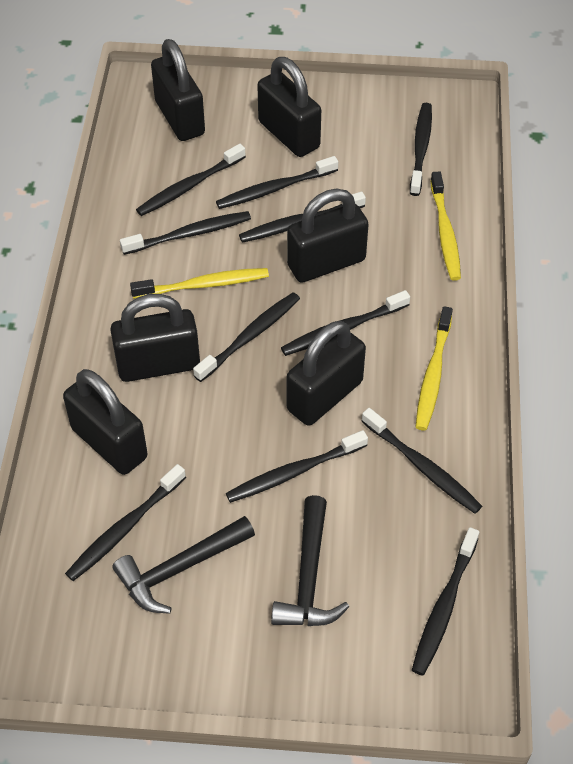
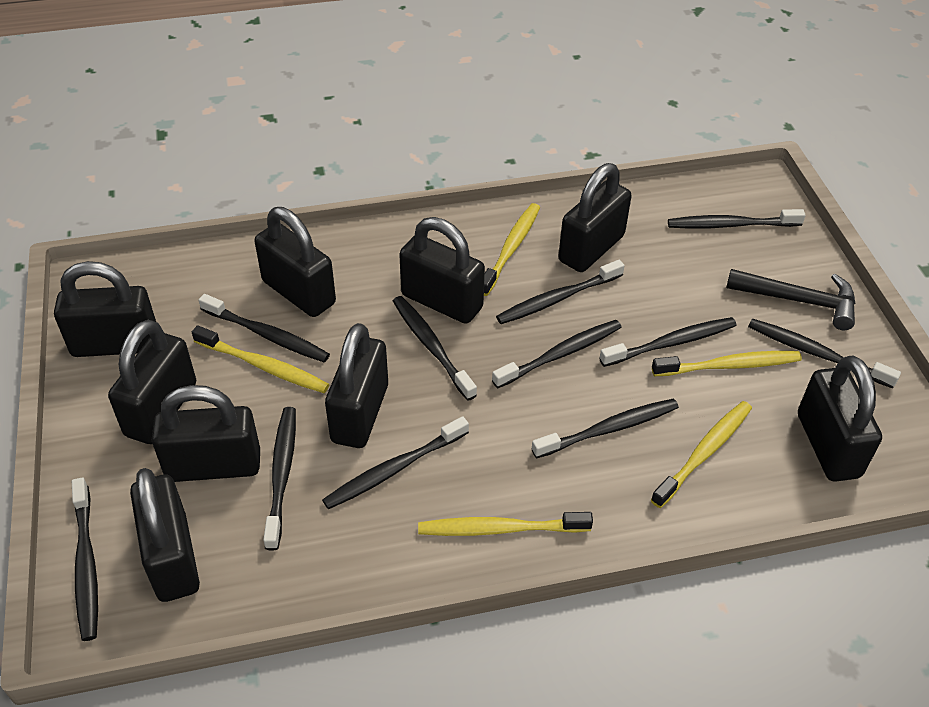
black hammer: [112,516,255,614] [271,495,349,626] = 2 -> [726,269,855,330] = 1
black padlock: [63,369,148,475] [110,294,200,382] [151,39,205,141] [257,57,321,157] [287,189,369,283] [287,321,366,426] = 6 -> [54,261,156,357] [108,320,196,444] [130,468,200,602] [152,385,260,482] [255,207,336,317] [325,323,388,448] [399,217,485,324] [558,163,632,272] [798,355,882,482] = 9
yellow toothbrush: [130,268,269,299] [416,306,453,431] [430,172,461,281] = 3 -> [192,325,330,393] [418,512,593,536] [484,203,540,296] [651,401,752,508] [652,351,802,376] = 5

